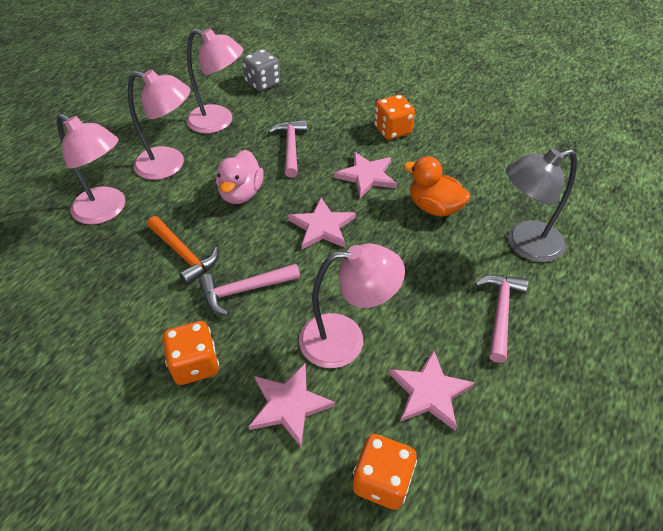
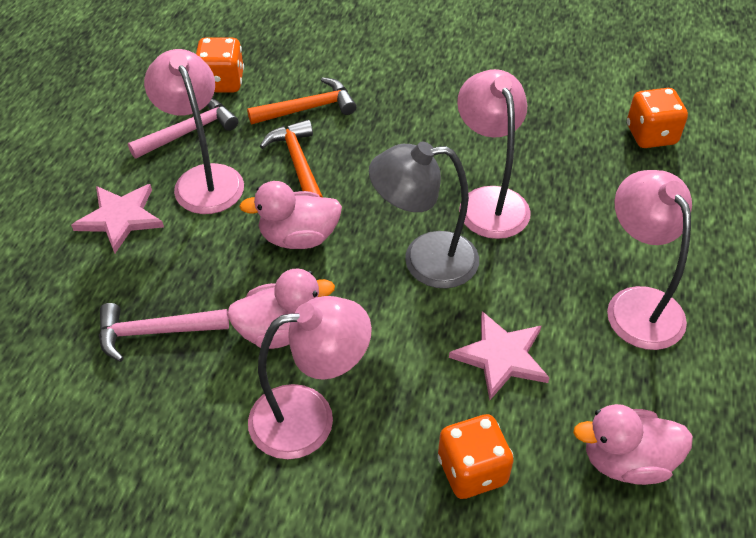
grey dice: [242,49,280,91] = 1 -> none = 0
orange duck: [403,156,471,217] = 1 -> none = 0
orange hammer: [147,216,219,285] = 1 -> [247,77,357,124] [260,120,323,197] = 2
pink duck: [216,150,264,204] = 1 -> [227,269,335,349] [239,181,342,249] [573,404,693,485] = 3
pink hammer: [199,264,300,315] [268,120,307,178] [475,275,528,363] = 3 -> [99,303,229,362] [128,98,238,159] = 2
pink star: [248,364,335,447] [288,198,356,249] [334,152,397,198] [389,350,475,431] = 4 -> [71,184,164,253] [449,311,550,400] = 2

